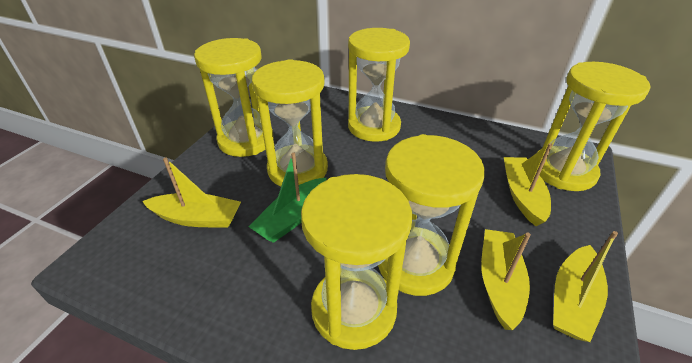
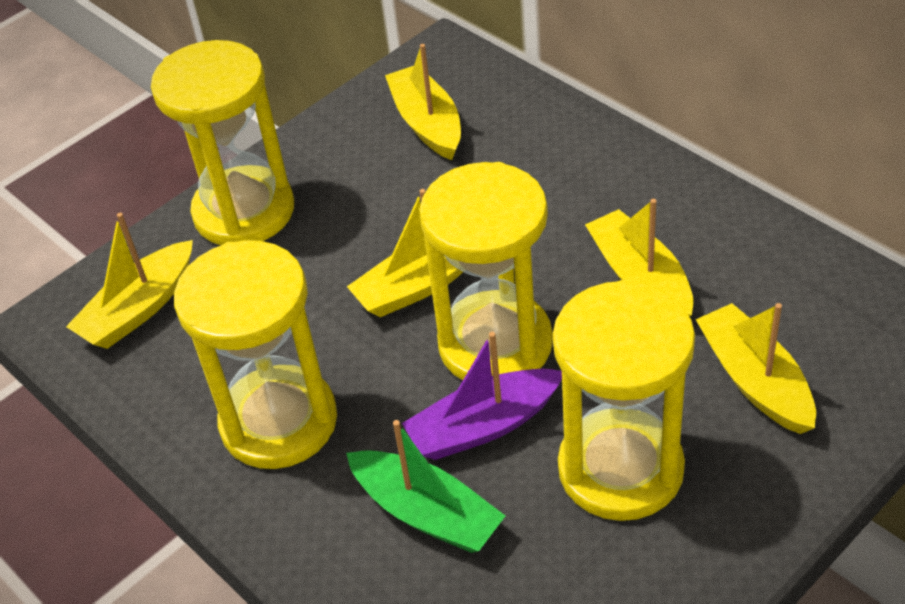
purple boat: none = 0 -> [402,332,562,460] = 1
yellow boat: [142,158,241,228] [481,229,531,330] [504,143,552,226] [553,231,618,342] = 4 -> [66,213,193,349] [347,189,463,317] [385,44,461,160] [585,199,694,317] [696,303,816,434] = 5
yellow hourglass: [194,38,274,157] [252,59,328,187] [301,174,412,350] [348,28,410,142] [378,134,485,296] [538,62,650,191] = 6 -> [151,40,294,245] [174,240,337,469] [419,162,553,380] [553,280,695,521] = 4

